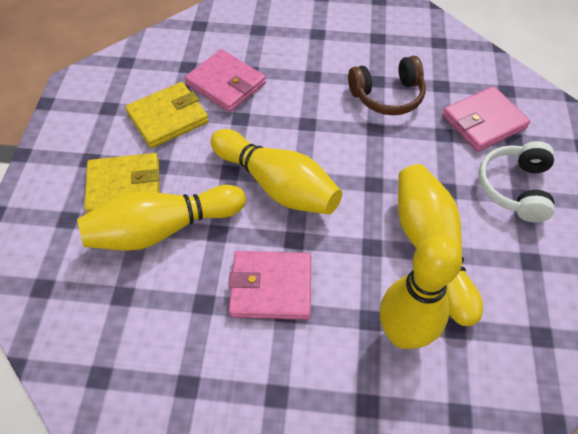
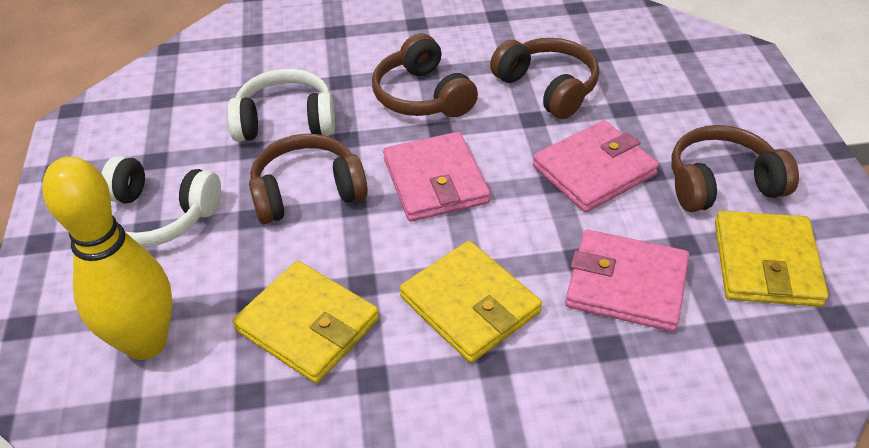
brown headphones: [348,56,426,115] = 1 -> [249,134,368,224] [372,33,478,117] [490,38,599,119] [671,125,799,212] = 4
white headphones: [478,141,555,222] = 1 -> [101,156,221,247] [227,69,335,142] = 2
yellow bowling pin: [77,185,246,251] [211,129,342,215] [380,235,462,349] [398,164,483,326] = 4 -> [42,157,172,360] = 1
yellow wallet: [84,153,160,213] [125,82,209,148] = 2 -> [232,261,379,383] [400,241,542,363] [715,211,828,307] = 3

